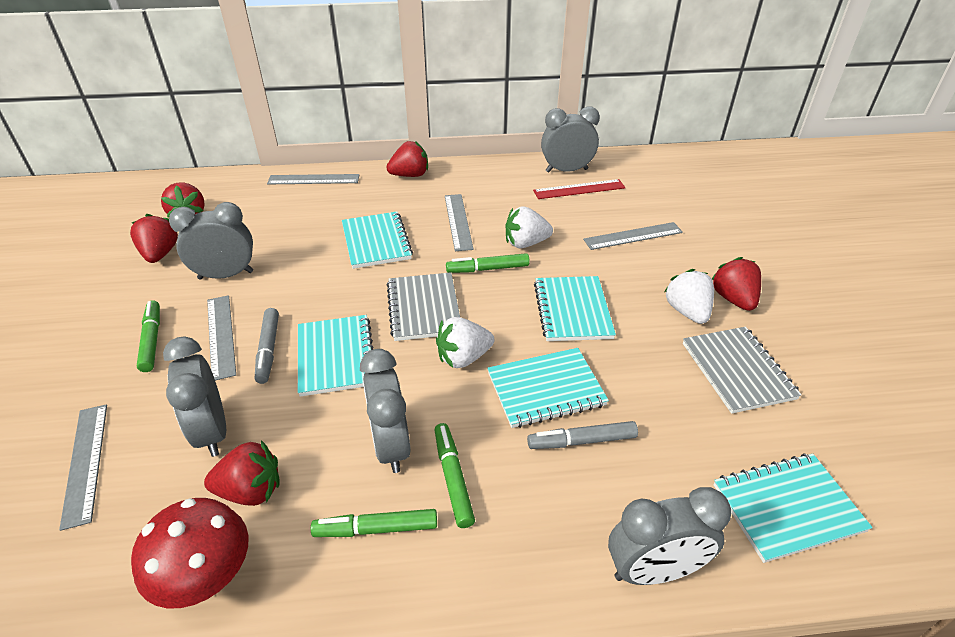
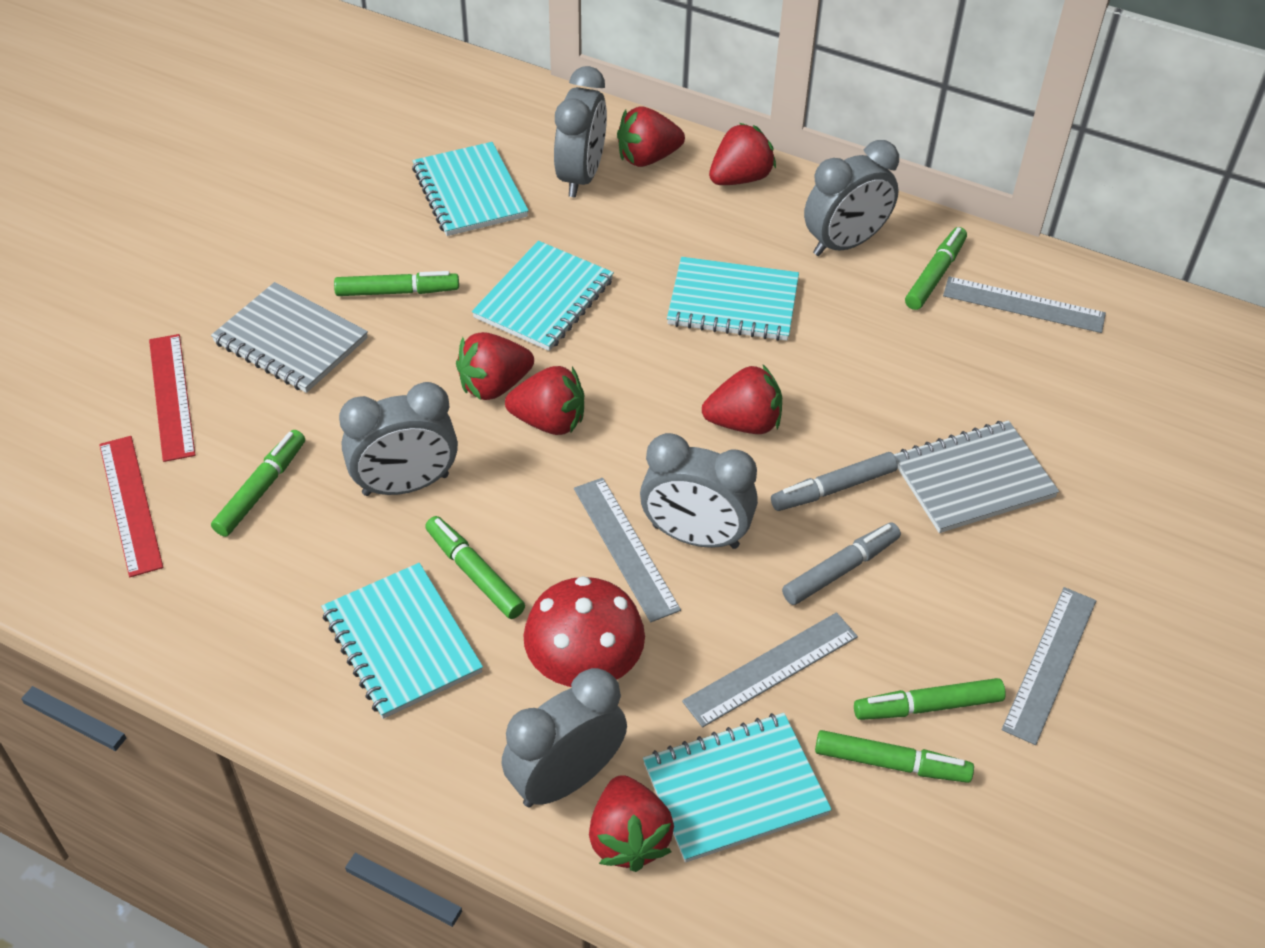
green marker: [137,300,160,372] [311,509,437,537] [435,423,475,528] [446,253,530,273] = 4 -> [211,430,305,537] [334,271,459,296] [425,516,525,619] [815,730,974,783] [854,678,1006,720] [905,227,967,310] = 6
grey ruler: [59,405,107,531] [207,295,236,381] [267,174,359,184] [445,194,474,251] [583,222,683,250] = 5 -> [574,478,681,622] [682,613,858,727] [943,276,1106,333] [1002,587,1096,745] = 4
red ruler: [533,179,625,199] = 1 -> [99,436,163,577] [149,334,195,462] = 2
red strawberry: [130,214,178,263] [161,183,205,217] [204,440,280,506] [386,141,428,177] [712,257,761,311] = 5 -> [456,332,534,400] [505,366,584,435] [589,775,674,872] [617,106,685,167] [702,365,782,434] [709,123,776,185] = 6
white strawberry: [436,317,495,368] [505,206,553,248] [664,269,714,324] = 3 -> none = 0

